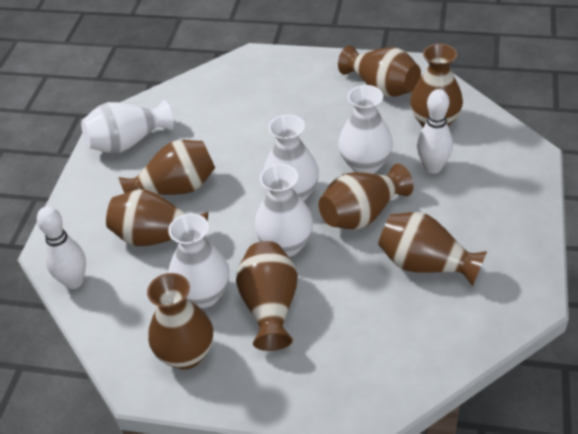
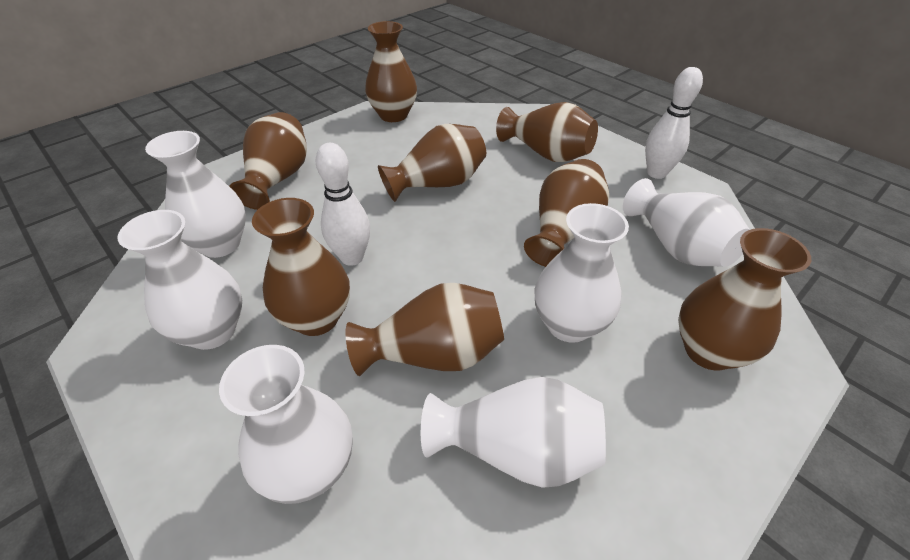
white vase: [81,100,173,153] [168,213,230,308] [255,164,313,257] [264,114,319,201] [338,85,393,174] = 5 -> [118,210,242,350] [145,131,246,258] [219,345,352,504] [421,377,606,488] [534,203,629,343] [623,178,750,267] = 6

